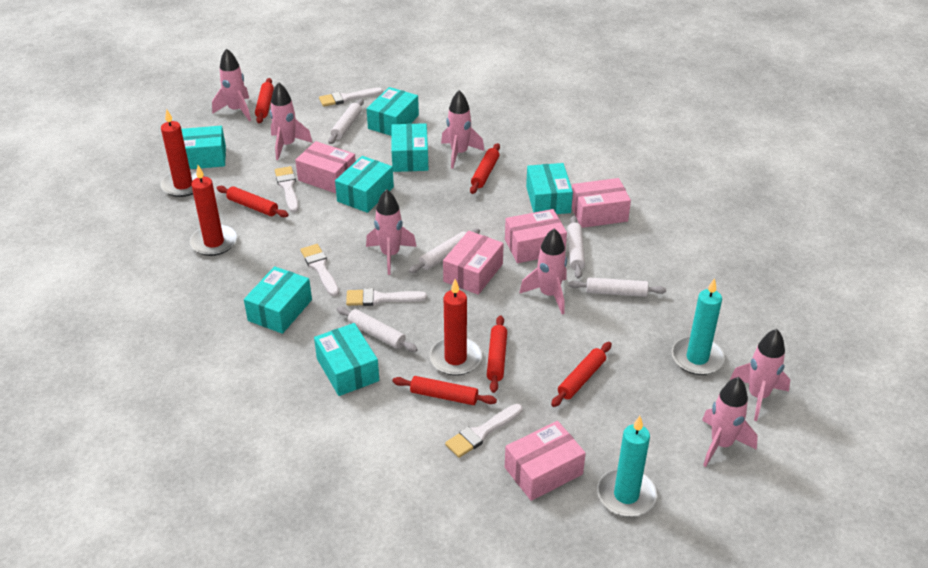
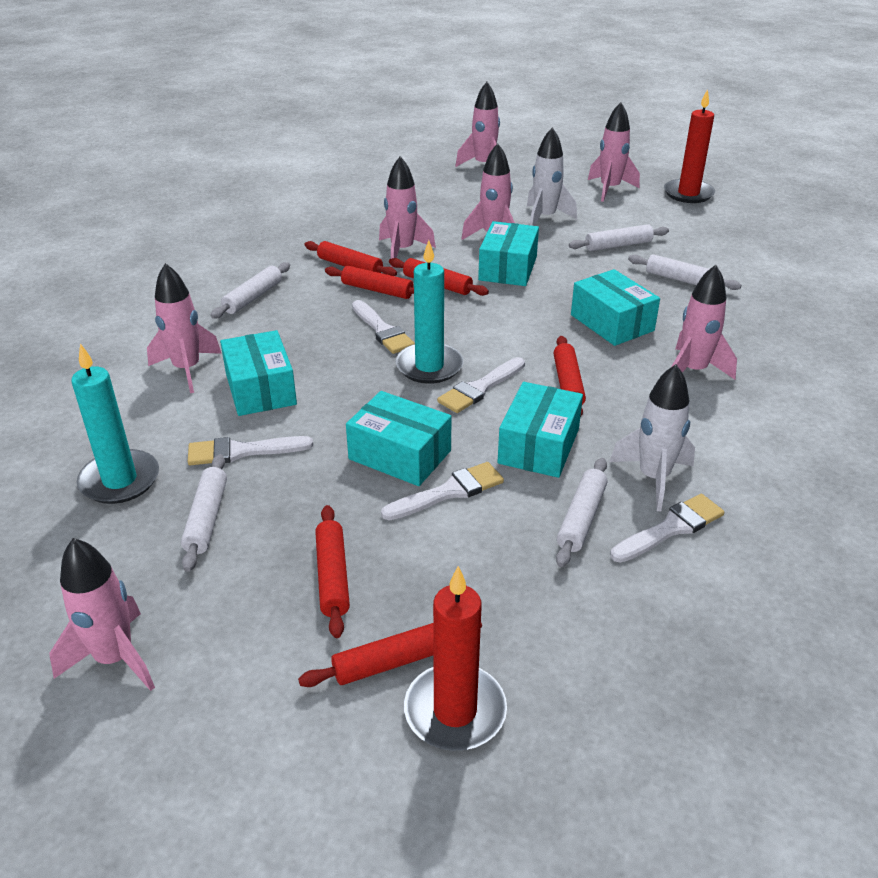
pink box: [295,141,356,193] [443,231,504,295] [505,209,567,263] [505,421,586,501] [572,178,631,228] = 5 -> none = 0
red candle: [160,109,205,197] [189,165,237,256] [429,279,482,376] = 3 -> [404,566,507,751] [664,89,715,203] = 2
turquoise box: [181,126,226,169] [244,266,312,334] [314,323,379,396] [335,156,394,213] [367,87,419,136] [391,123,428,172] [526,163,573,214] = 7 -> [220,330,297,416] [346,391,452,486] [478,221,539,286] [497,382,583,478] [571,269,660,346] = 5
white rocket: none = 0 -> [527,128,577,226] [610,364,695,511] = 2

